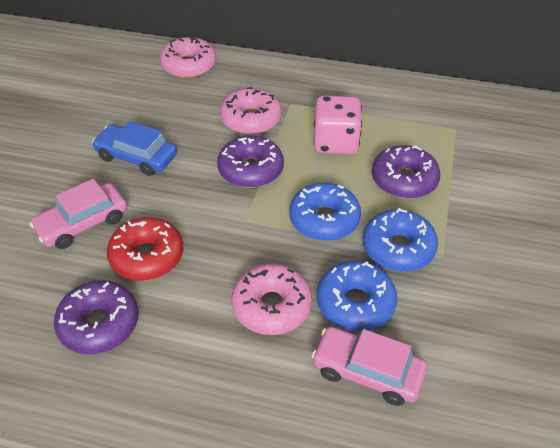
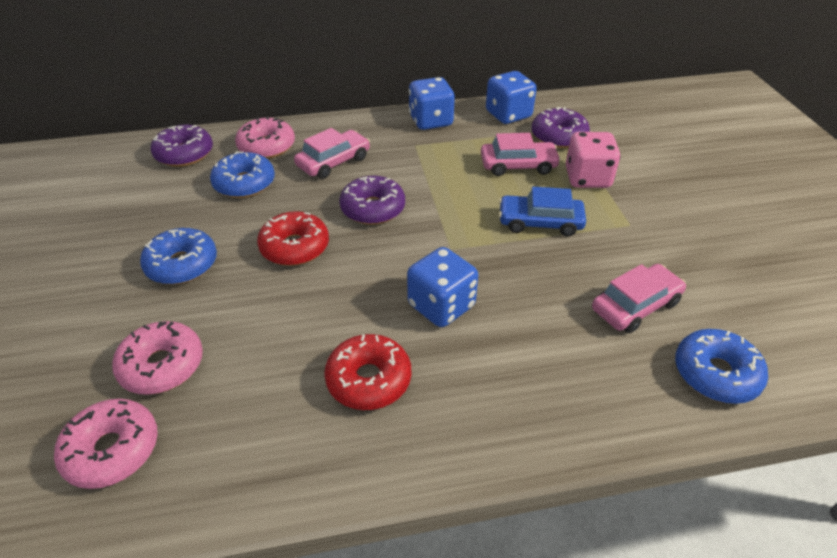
blue dice: none = 0 -> [407,247,478,327] [409,77,455,130] [486,71,537,124] = 3
pink car: [29,179,127,249] [311,327,427,406] = 2 -> [294,128,370,179] [481,133,561,176] [592,264,686,333] = 3
red donut: [107,217,183,281] = 1 -> [257,211,329,266] [324,334,411,410] = 2

